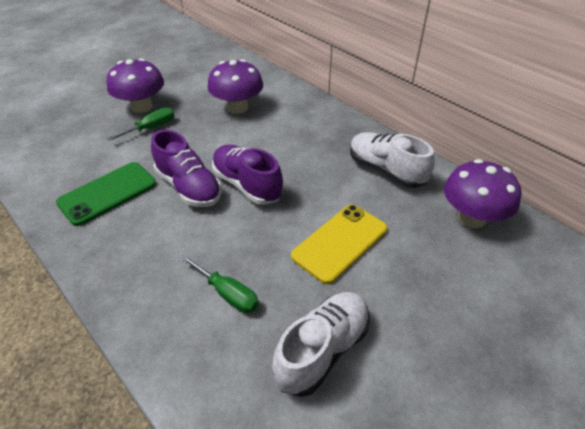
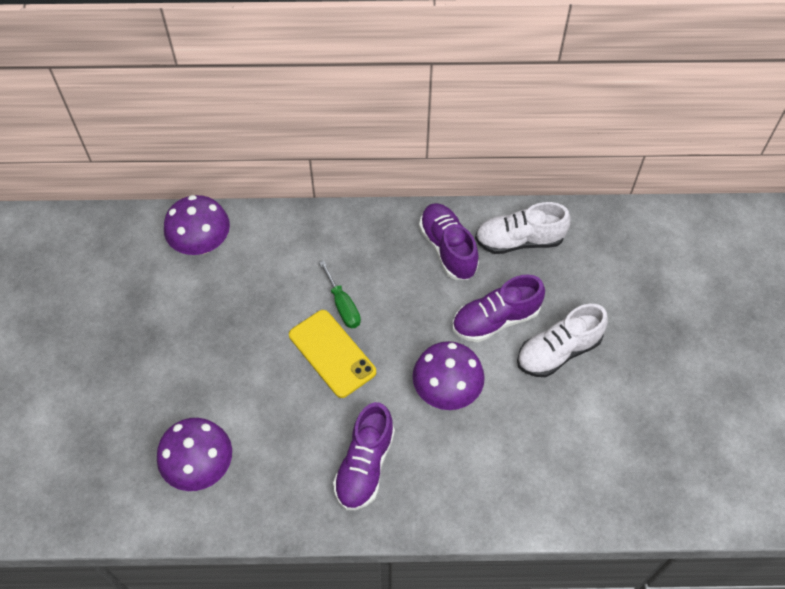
green phone: [56,162,156,226] = 1 -> none = 0
green screwdriver: [107,107,175,141] [181,255,259,313] = 2 -> [319,261,361,328] = 1
purple shoe: [151,130,222,207] [212,145,283,205] = 2 -> [333,402,395,510] [419,203,479,280] [453,274,545,342] = 3

